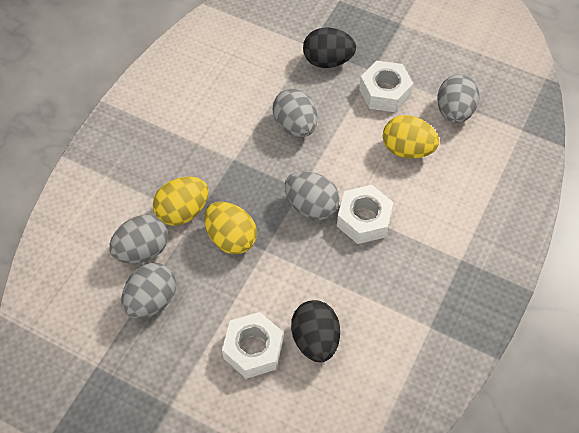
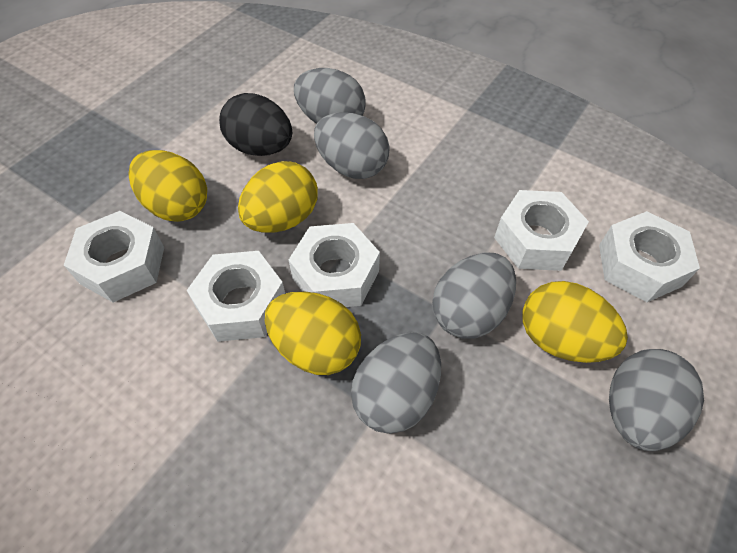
black egg: [291,300,340,362] [303,28,356,68] = 2 -> [219,93,292,156] = 1
white nut: [222,312,283,379] [337,185,393,244] [359,61,414,112] = 3 -> [64,211,164,302] [187,251,285,342] [289,223,380,307] [494,190,589,271] [599,211,700,302] = 5
yellow egg: [153,177,209,226] [204,202,257,254] [383,115,439,159] = 3 -> [128,150,207,222] [238,161,318,233] [265,292,361,375] [522,281,628,363] = 4

